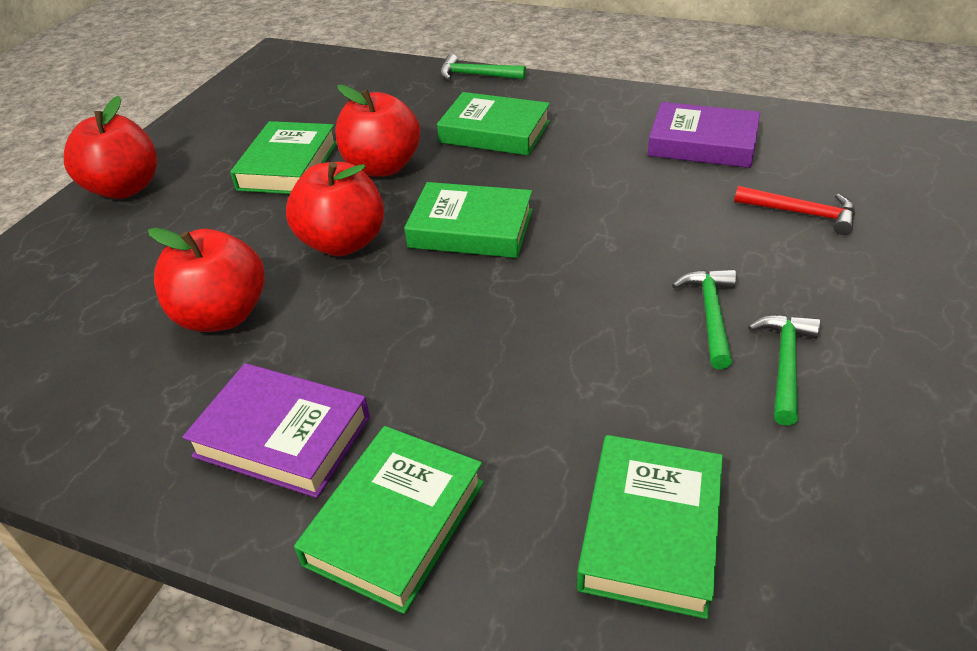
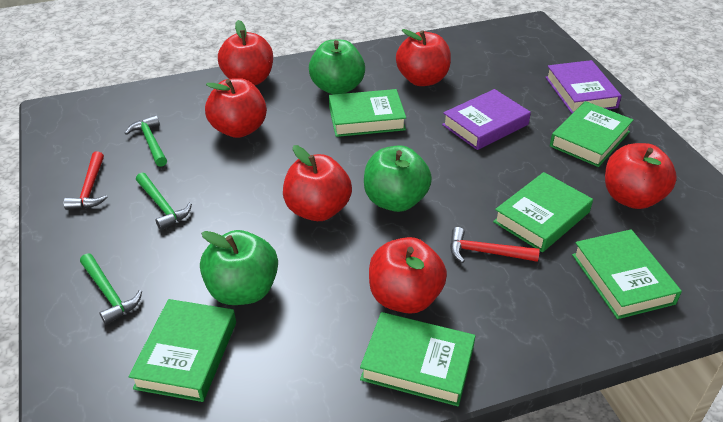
green apple: none = 0 -> [200,230,278,305] [309,40,365,95] [364,145,432,212] = 3
green book: [230,121,337,194] [294,426,484,614] [404,182,533,258] [437,92,550,156] [577,435,723,619] = 5 -> [128,299,236,402] [329,89,406,137] [360,312,475,406] [493,172,593,252] [550,101,633,167] [572,229,682,319] = 6
red apple: [64,96,157,199] [148,228,265,332] [286,162,384,256] [335,85,420,177] = 4 -> [205,78,267,138] [218,20,273,85] [283,145,352,221] [369,237,447,314] [396,29,451,86] [605,143,677,209] = 6
red hammer: [734,186,855,235] = 1 -> [63,151,108,210] [450,227,540,263] = 2

